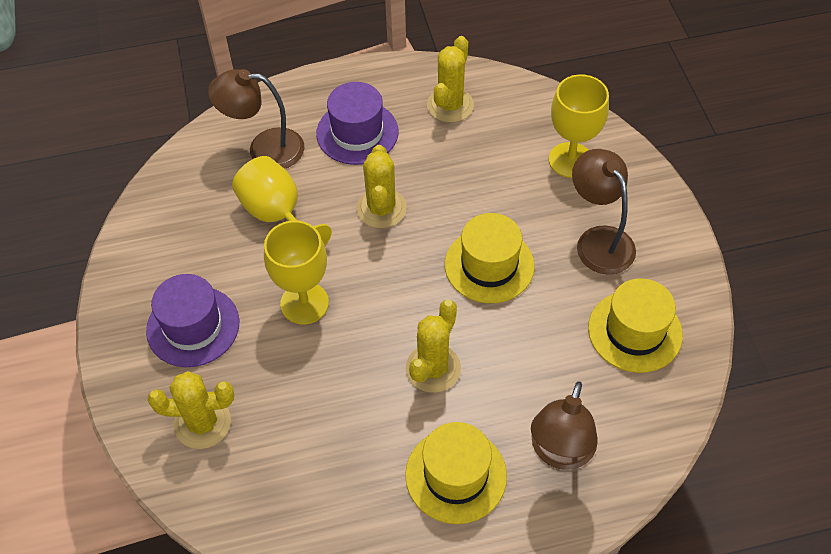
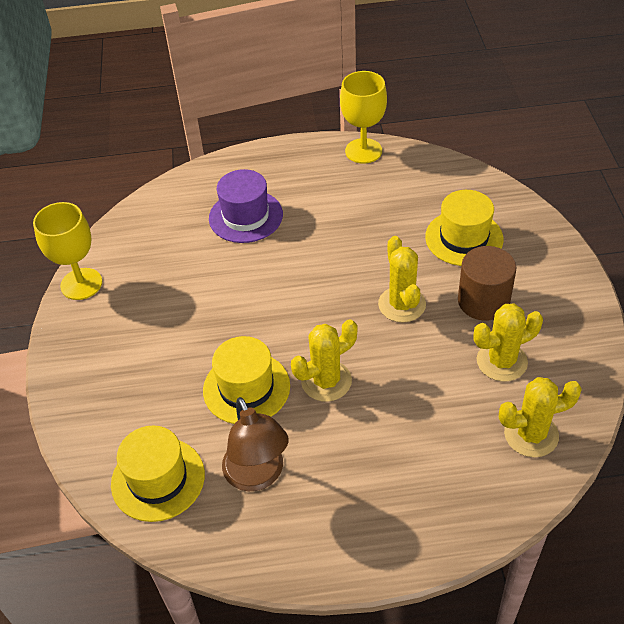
brown cylinder: none = 0 -> [458,246,517,321] = 1
brown lamp: [208,69,304,169] [531,381,598,470] [572,149,636,274] = 3 -> [222,397,289,491] = 1
purple hat: [146,274,239,367] [316,82,398,165] = 2 -> [209,169,283,243] = 1
yellow goblet: [232,156,332,245] [264,220,329,324] [549,74,609,178] = 3 -> [33,202,102,300] [340,71,387,164] = 2

